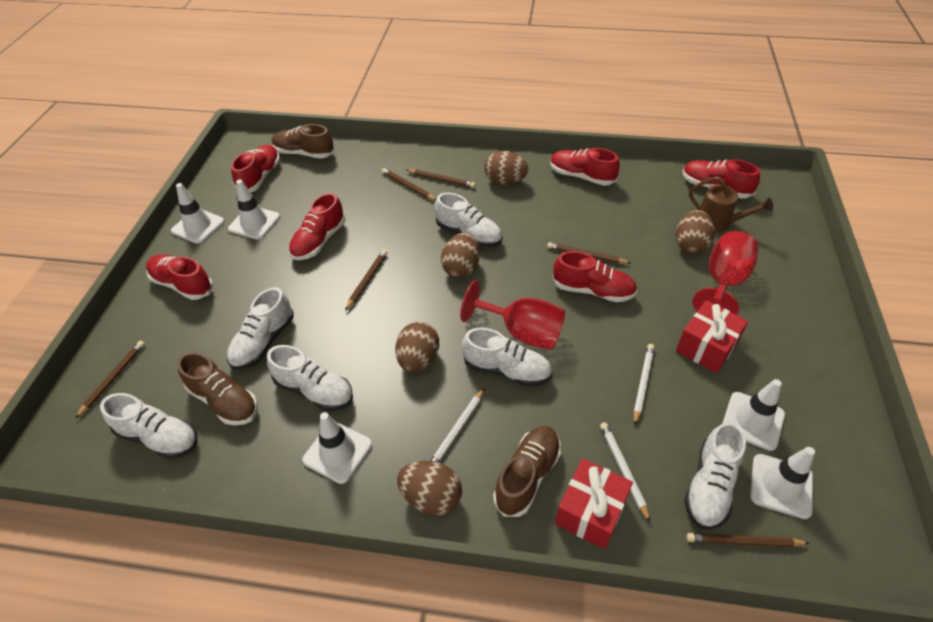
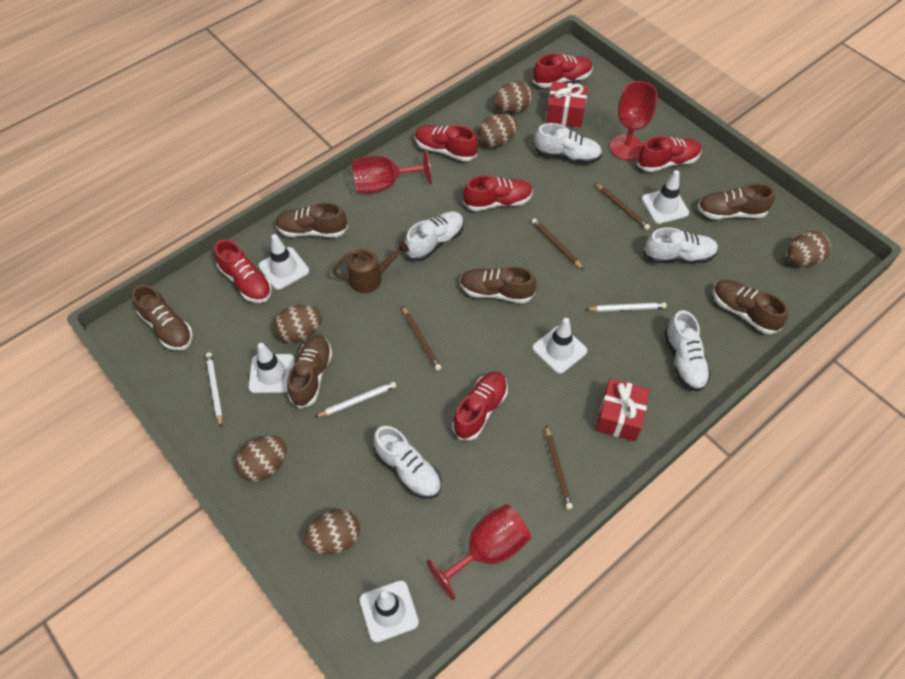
brown egg: [395,322,439,372] [397,461,462,516] [441,233,480,278] [484,151,528,185] [675,210,715,254] = 5 -> [236,436,287,482] [274,305,322,343] [304,509,360,554] [478,114,518,148] [494,81,533,113] [788,231,831,267] = 6
brown pencil: [75,341,145,419] [345,249,387,311] [382,168,436,201] [407,169,475,188] [547,242,630,264] [687,533,810,547] = 6 -> [402,306,441,371] [532,218,584,270] [546,426,573,509] [595,183,650,230] = 4
brown shoe: [177,352,258,426] [272,124,334,159] [493,426,561,517] = 3 -> [132,285,193,350] [275,202,348,237] [287,335,332,408] [460,266,536,303] [697,183,775,219] [713,280,788,334] = 6
red goblet: [460,280,565,350] [693,231,759,315] = 2 -> [352,149,432,194] [426,504,531,600] [610,81,658,160] = 3
white shoe: [100,393,197,459] [227,287,294,370] [267,345,353,411] [435,193,502,247] [462,328,552,387] [684,422,746,529] = 6 -> [373,426,441,499] [405,211,464,261] [534,123,602,164] [644,227,718,263] [664,310,711,391] = 5

